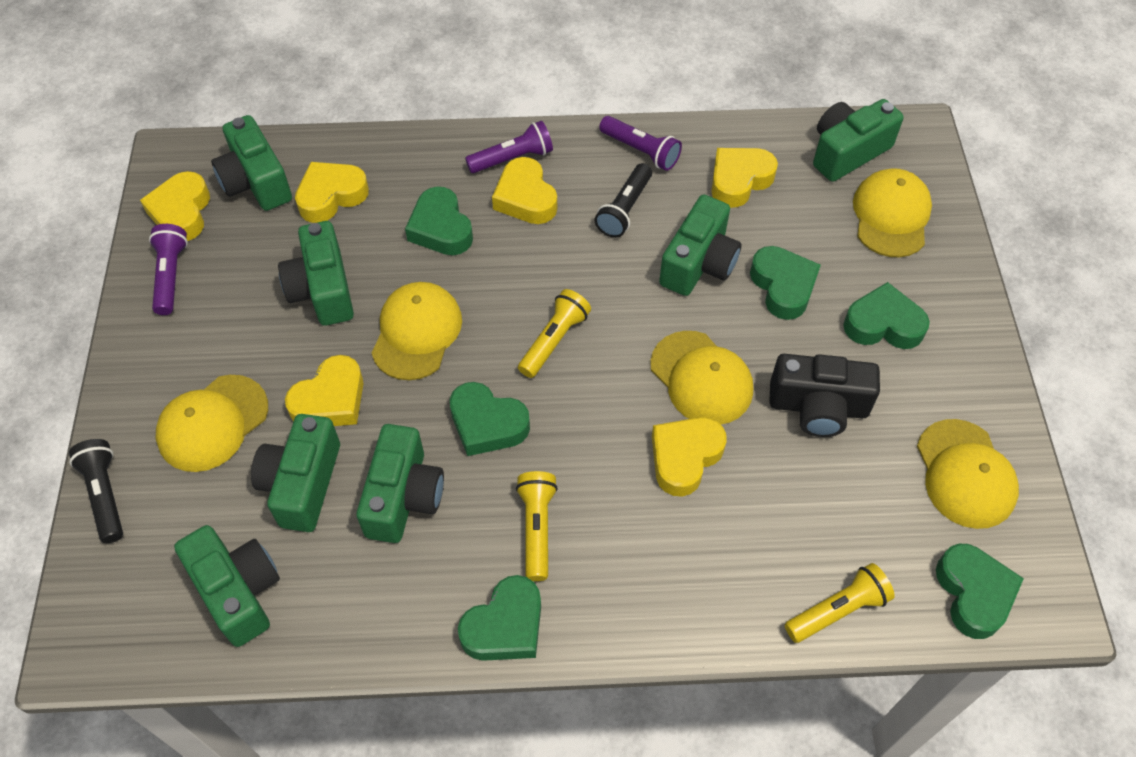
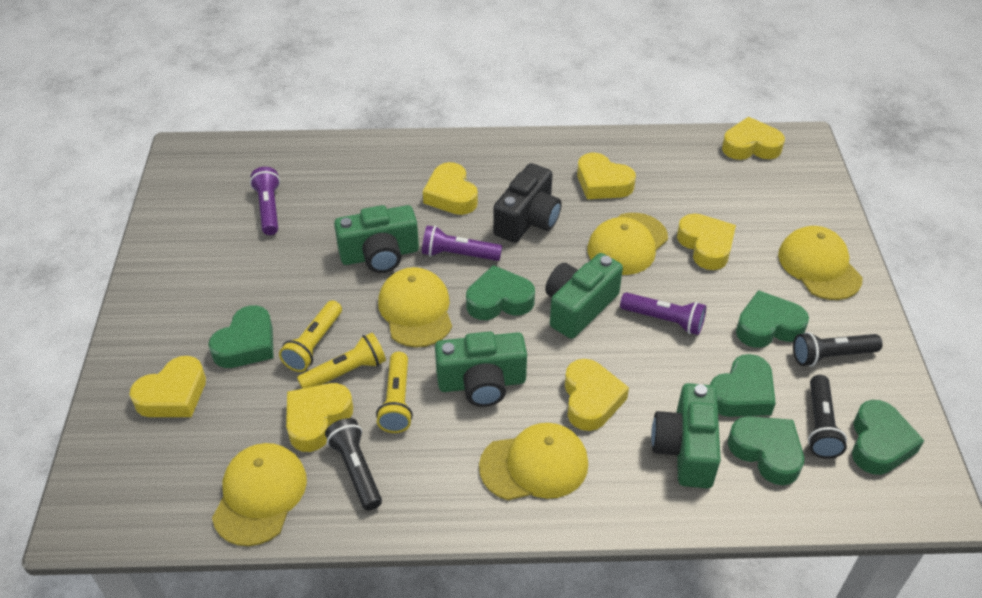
black flashlight: [69,439,123,543] [594,163,652,238] = 2 -> [325,418,382,511] [793,332,883,367] [808,375,847,459] = 3
green camera: [174,525,280,647] [211,115,292,211] [251,414,340,532] [278,221,354,326] [356,424,444,543] [659,195,742,296] [813,99,904,182] = 7 -> [334,205,419,273] [435,332,527,407] [545,253,623,339] [651,383,721,488] = 4
yellow heart: [140,171,210,241] [285,355,363,426] [295,162,369,223] [492,157,557,224] [652,417,727,497] [711,148,778,208] = 6 -> [129,356,206,417] [286,383,353,452] [423,162,478,215] [565,359,629,431] [577,153,636,199] [677,213,736,270] [722,117,785,160] = 7

